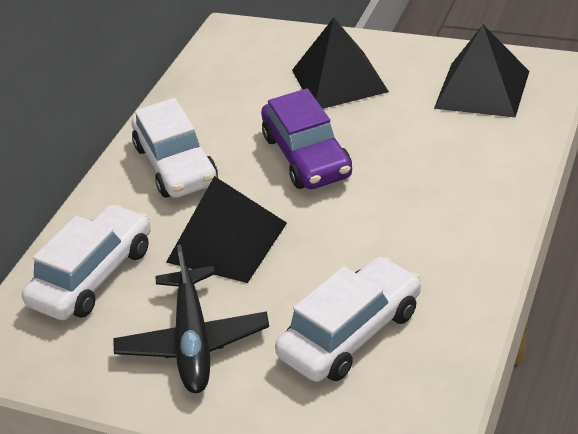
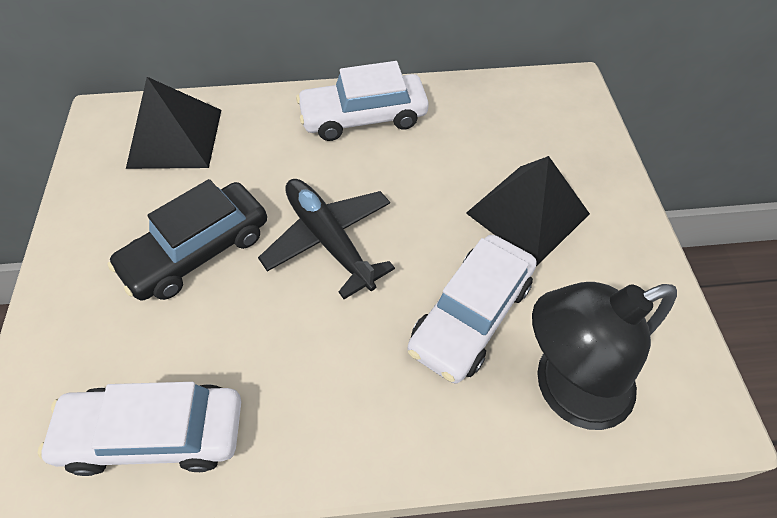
black car: none = 0 -> [107,179,267,301] = 1
black lamp: none = 0 -> [532,282,677,430] = 1
black pyramid: [166,176,287,283] [292,18,389,109] [434,25,529,117] = 3 -> [126,77,221,169] [466,156,590,266] = 2
purple car: [261,88,352,189] = 1 -> none = 0

